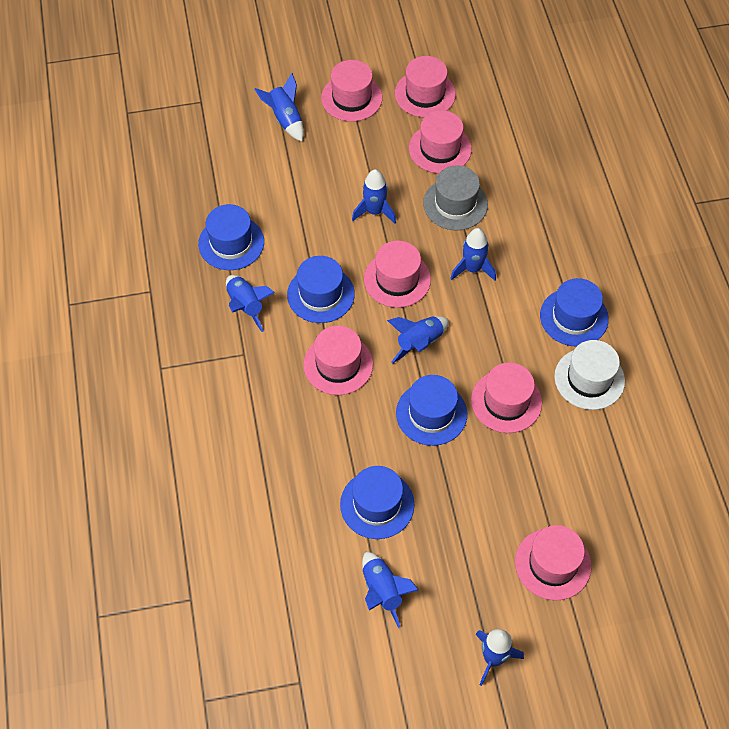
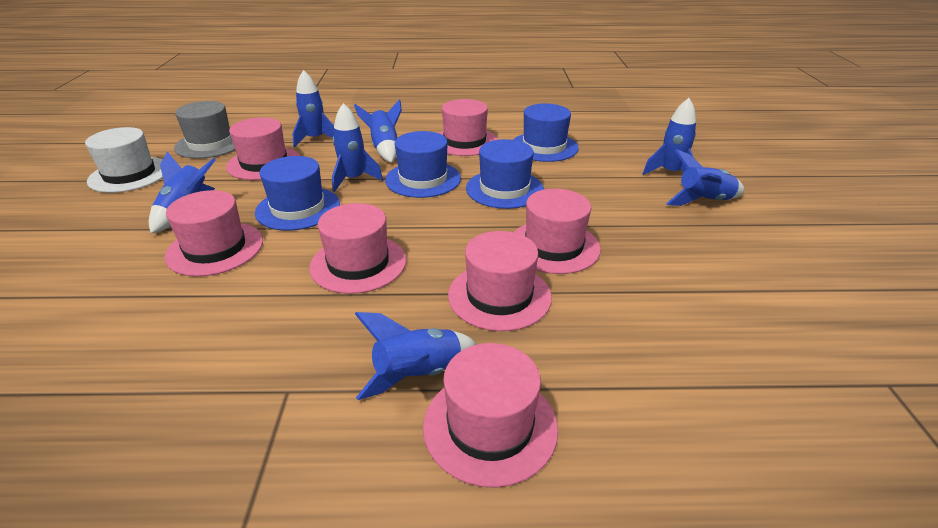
blue hat: [198,204,264,270] [287,256,355,323] [340,466,415,539] [396,375,467,446] [540,278,609,346] = 5 -> [255,156,340,230] [385,131,461,198] [466,139,544,209] [513,103,579,162] = 4

